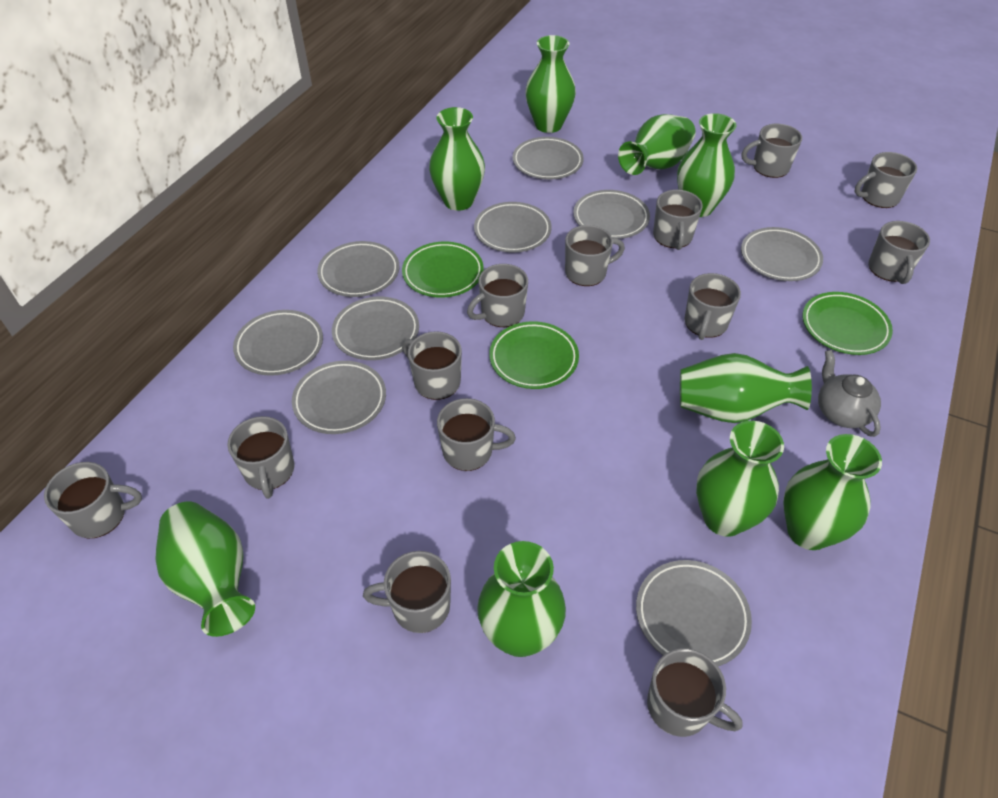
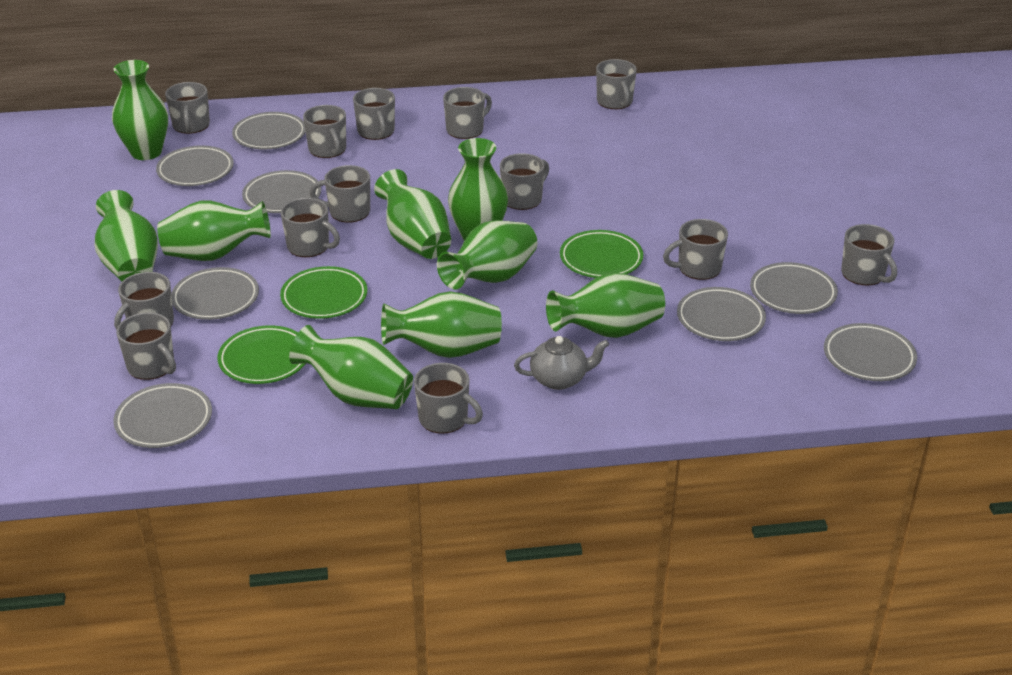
grey plate: [233,310,323,376] [292,361,386,434] [317,241,399,297] [332,297,419,360] [474,202,552,252] [513,137,584,180] [573,190,650,239] [636,560,752,666] [741,227,823,281] = 9 -> [113,383,212,448] [156,145,234,186] [171,267,259,320] [232,112,305,149] [242,170,321,213] [677,287,766,341] [750,262,838,314] [824,323,917,381] = 8

